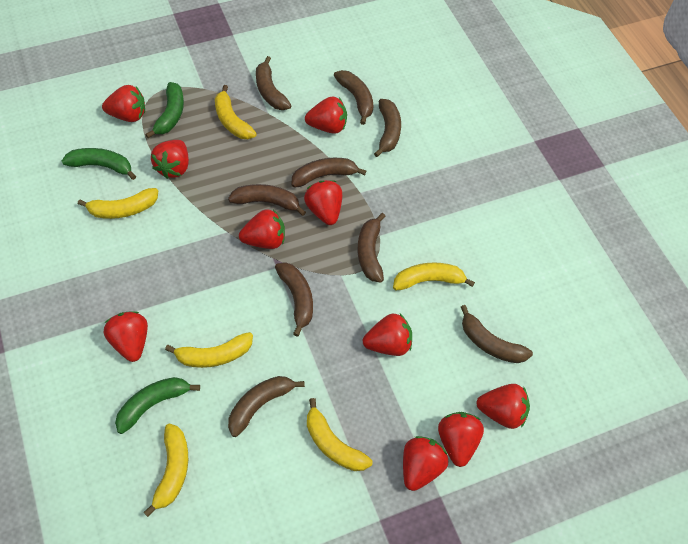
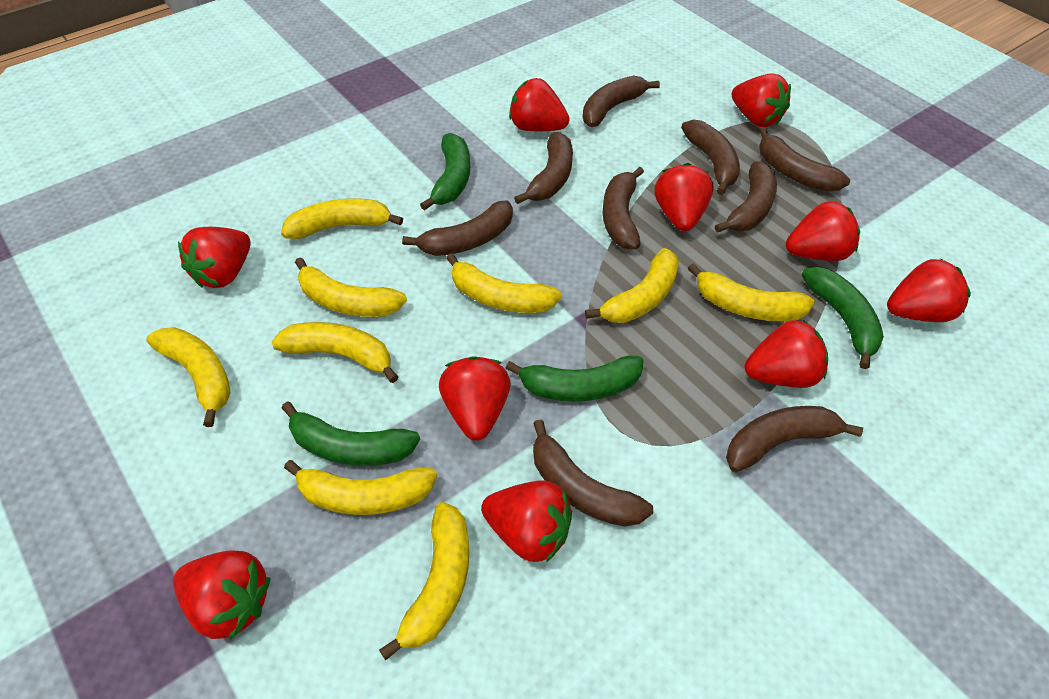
green banana: [62,148,136,180] [115,377,200,434] [145,82,184,138] = 3 -> [282,401,420,466] [420,133,470,211] [505,356,643,402] [801,267,884,369] = 4
yellow banana: [78,188,158,219] [144,423,188,517] [165,332,253,368] [215,85,257,139] [307,398,373,471] [393,263,475,290] = 6 -> [146,327,231,427] [272,322,398,383] [281,198,403,239] [284,460,437,515] [295,257,407,317] [379,502,469,660] [446,253,562,313] [585,248,679,323] [688,263,815,321] = 9

